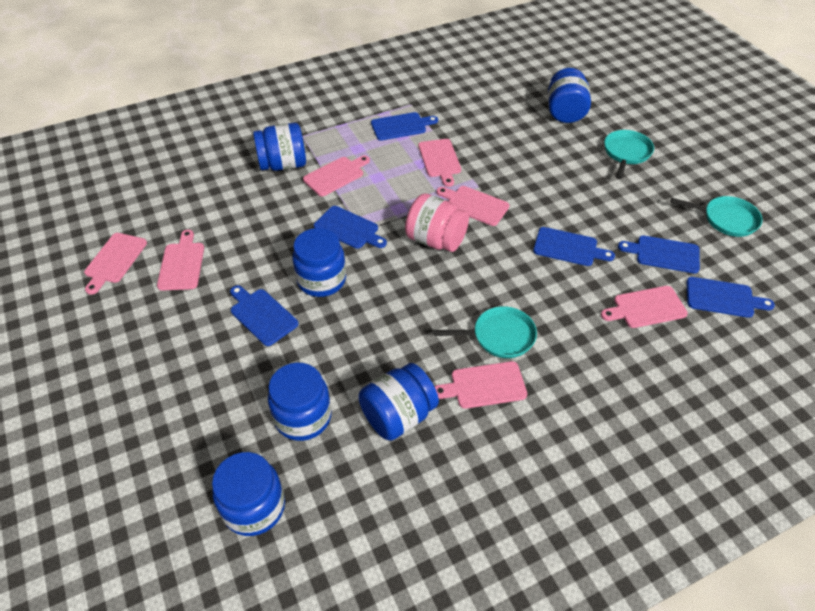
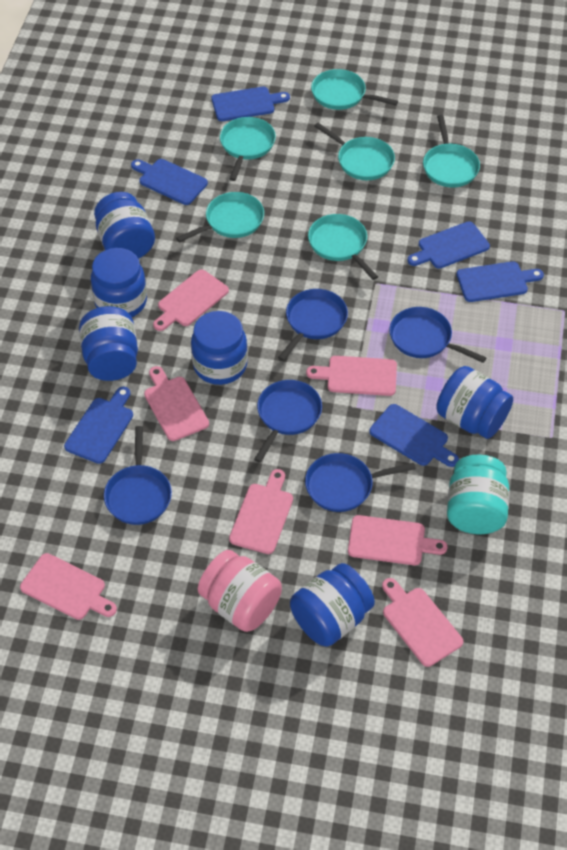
blue pan: none = 0 -> [104,426,172,525] [254,380,322,463] [278,289,348,361] [305,453,416,512] [389,307,486,363] = 5
turquoise jar: none = 0 -> [447,455,509,534] = 1
turquoise pan: [434,306,537,358] [604,130,654,179] [671,196,762,237] = 3 -> [176,192,264,243] [220,117,276,181] [308,214,378,280] [311,69,398,110] [314,123,395,180] [423,115,480,187] = 6

